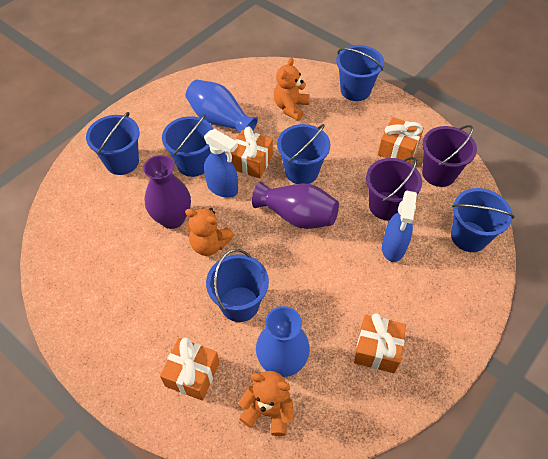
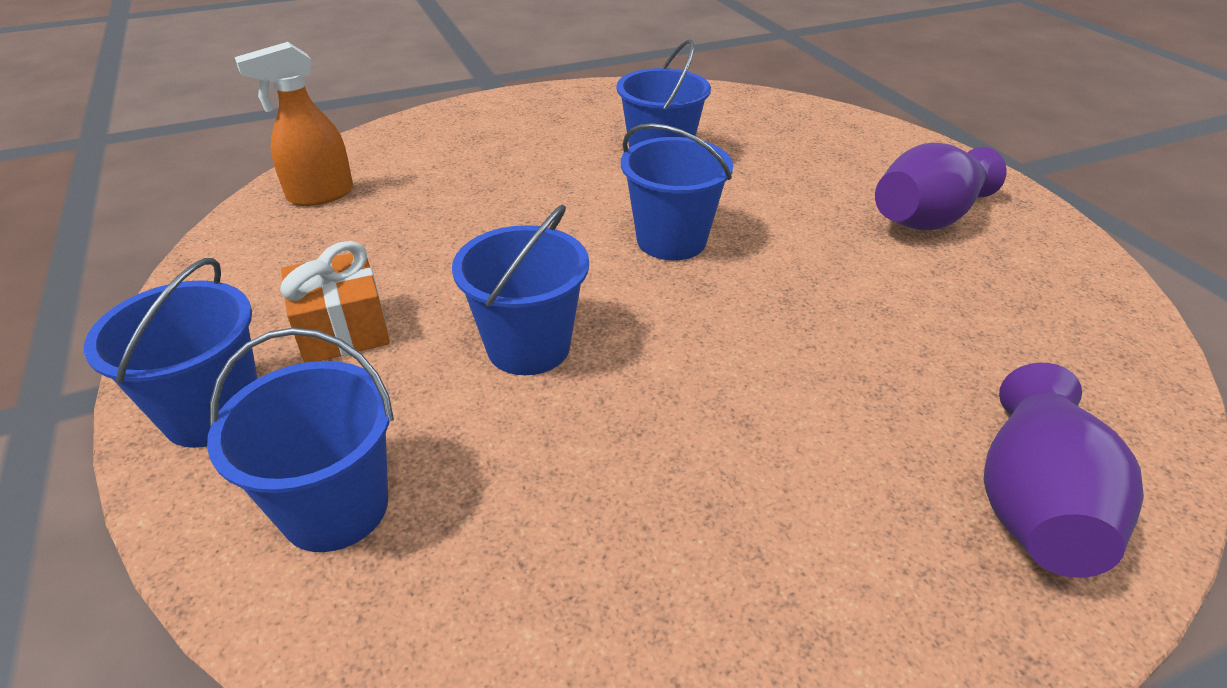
blue bucket: [86,112,140,175] [162,114,213,177] [206,249,269,322] [277,124,330,184] [336,45,384,101] [451,188,515,252] = 6 -> [84,258,258,448] [207,328,394,552] [452,204,589,375] [616,40,711,148] [621,123,733,260] = 5
blue spray bottle: [204,129,238,198] [382,191,417,262] = 2 -> none = 0
blue vase: [185,80,258,133] [256,306,310,377] = 2 -> none = 0
orange gift: [160,338,220,401] [231,127,273,178] [354,313,406,373] [378,117,424,163] = 4 -> [280,241,390,363] = 1
orange spray bottle: none = 0 -> [235,42,353,206] = 1
orange teddy bear: [185,208,234,256] [238,371,294,436] [274,57,310,121] = 3 -> none = 0
purple bucket: [366,157,422,221] [422,125,477,187] = 2 -> none = 0

